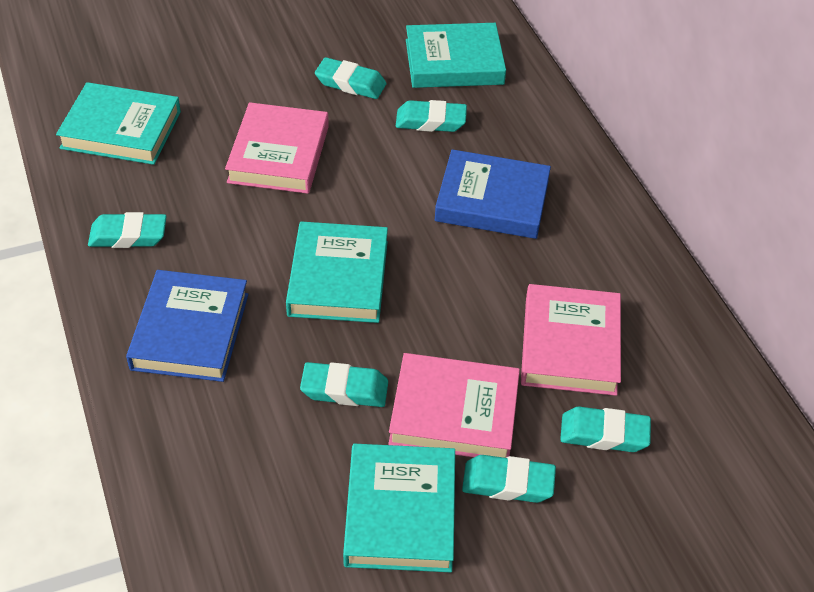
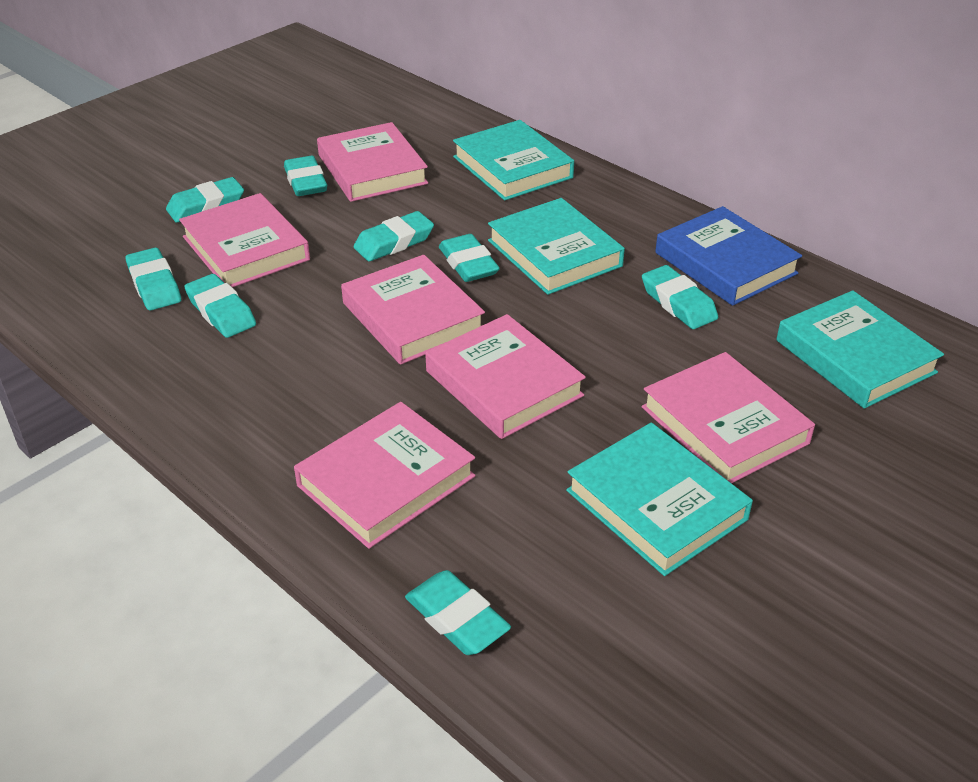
blue book: [126,270,248,382] [435,149,551,239] = 2 -> [655,206,802,306] = 1
pink book: [225,102,329,194] [388,353,520,458] [521,284,621,396] = 3 -> [179,193,310,287] [294,402,475,549] [317,122,428,202] [341,255,485,365] [425,314,586,439] [642,352,815,483] = 6
turquoise eraser: [88,212,167,248] [300,362,388,407] [315,57,386,99] [396,100,467,132] [462,455,556,503] [560,406,651,452] = 6 -> [126,247,181,310] [166,177,244,223] [184,274,256,338] [284,156,327,196] [353,211,434,261] [405,570,511,655] [439,234,500,282] [642,265,718,329] = 8

